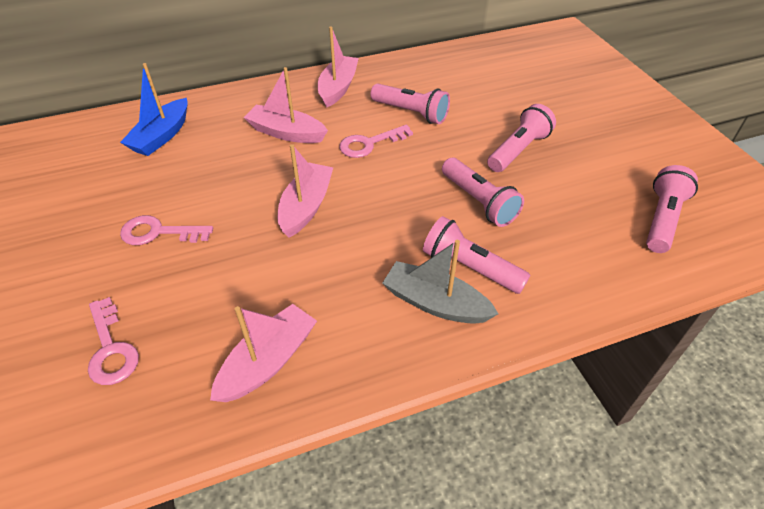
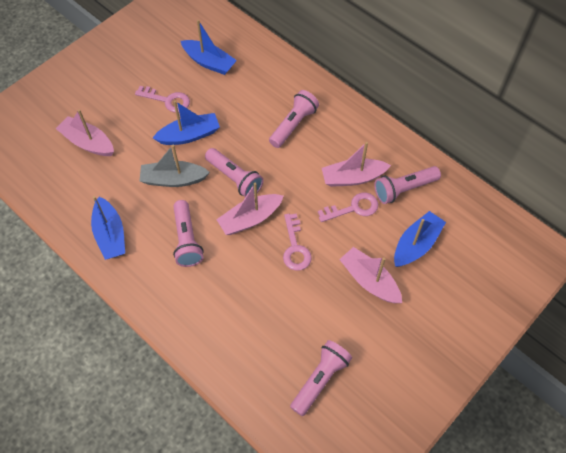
blue boat: [120,63,188,156] = 1 -> [91,196,125,260] [153,100,220,145] [181,20,237,75] [394,211,446,267] = 4

